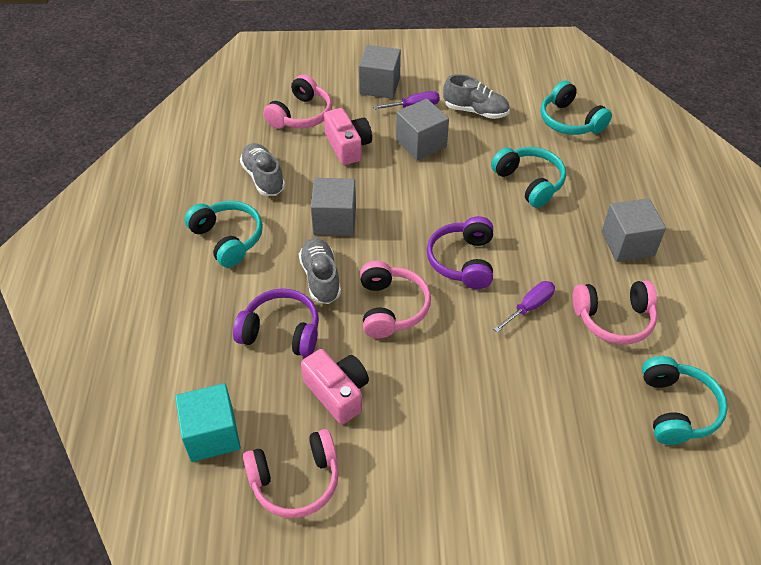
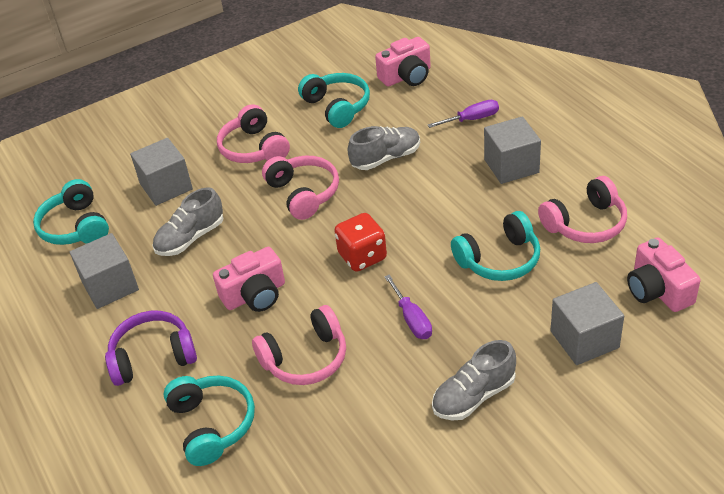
pink camera: [301,349,369,424] [324,108,372,165] = 2 -> [213,247,285,312] [375,37,431,86] [627,237,701,312] = 3
purple headphones: [233,288,319,357] [427,216,493,289] = 2 -> [105,311,197,386] = 1
red dice: none = 0 -> [334,213,387,272] = 1
turquoise cube: [175,383,241,462] = 1 -> none = 0

